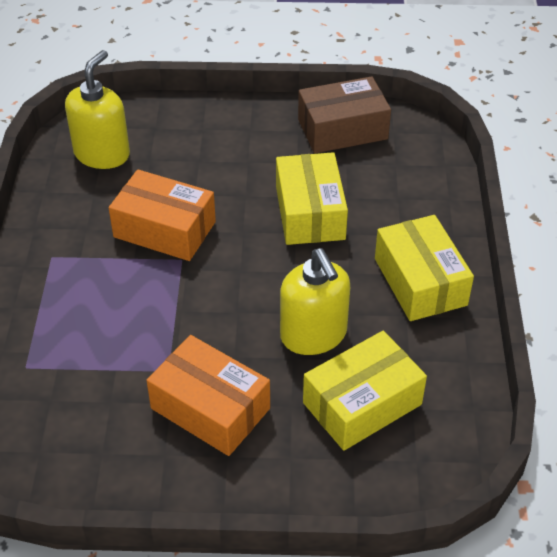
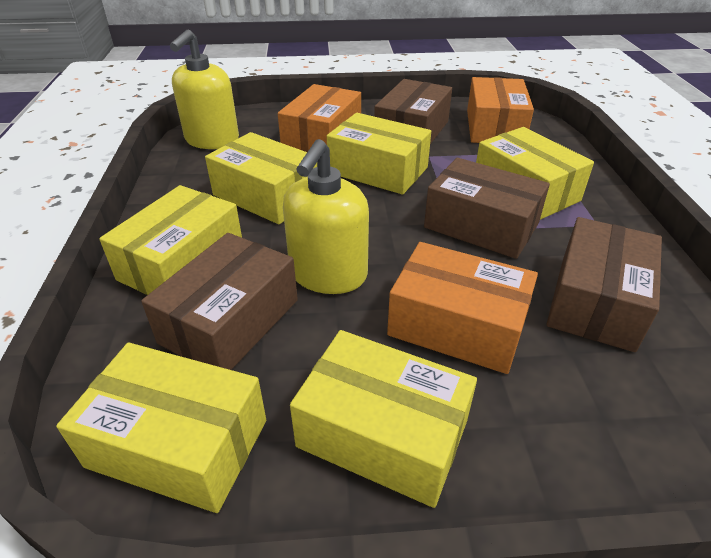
brown box: [298,76,391,153] = 1 -> [141,233,298,370] [374,79,452,144] [424,158,550,259] [546,217,662,352] = 4
orange box: [109,169,216,261] [146,335,270,456] = 2 -> [278,84,361,152] [387,242,538,374] [467,77,534,143] = 3
yellow box: [276,152,348,245] [303,331,427,451] [375,215,474,321] = 3 -> [56,343,266,513] [99,185,242,295] [205,132,317,224] [290,330,477,508] [327,113,431,194] [476,127,594,220] = 6

